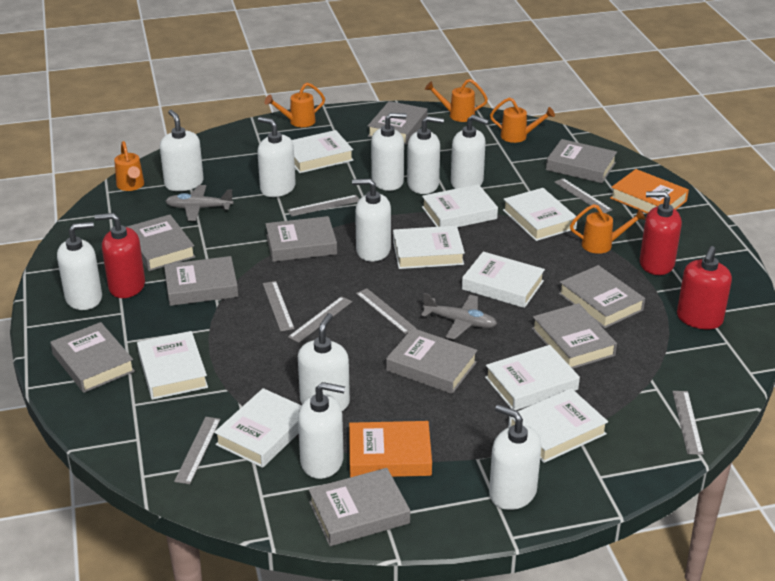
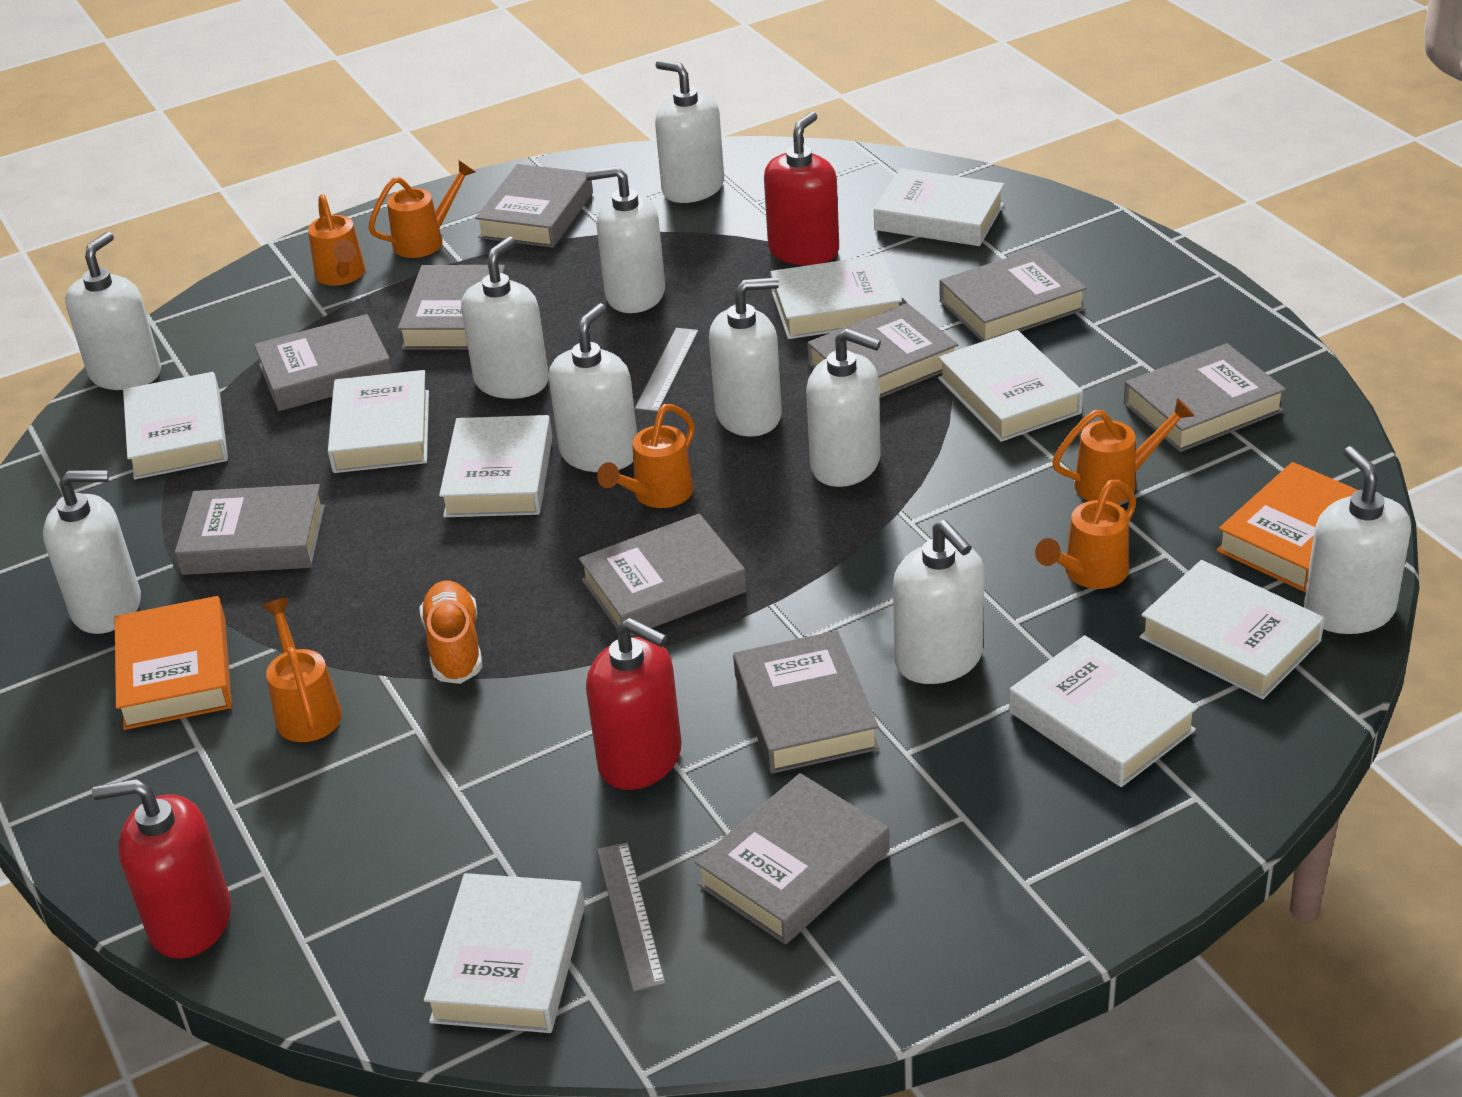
grey plane: [165,185,234,221] [421,293,497,340] = 2 -> none = 0
grey ruler: [174,417,221,484] [263,281,294,331] [288,195,359,217] [288,296,352,343] [356,288,417,334] [554,178,612,213] [672,391,704,455] = 7 -> [597,842,666,992] [635,328,699,412] = 2
orange shoe: none = 0 -> [419,580,483,684] = 1
orange watering can: [114,141,144,191] [265,82,325,127] [425,79,488,122] [490,97,555,143] [570,204,646,254] = 5 -> [262,598,342,742] [308,194,365,286] [368,160,475,258] [597,404,695,508] [1035,480,1136,589] [1052,398,1195,504] = 6

